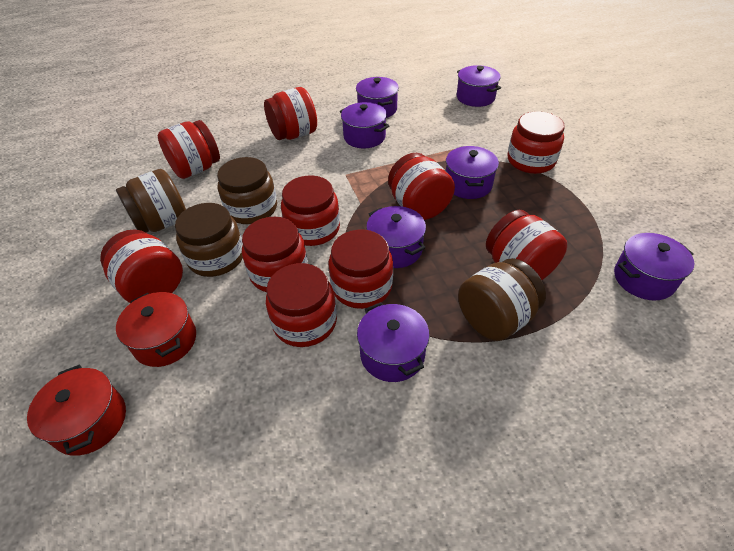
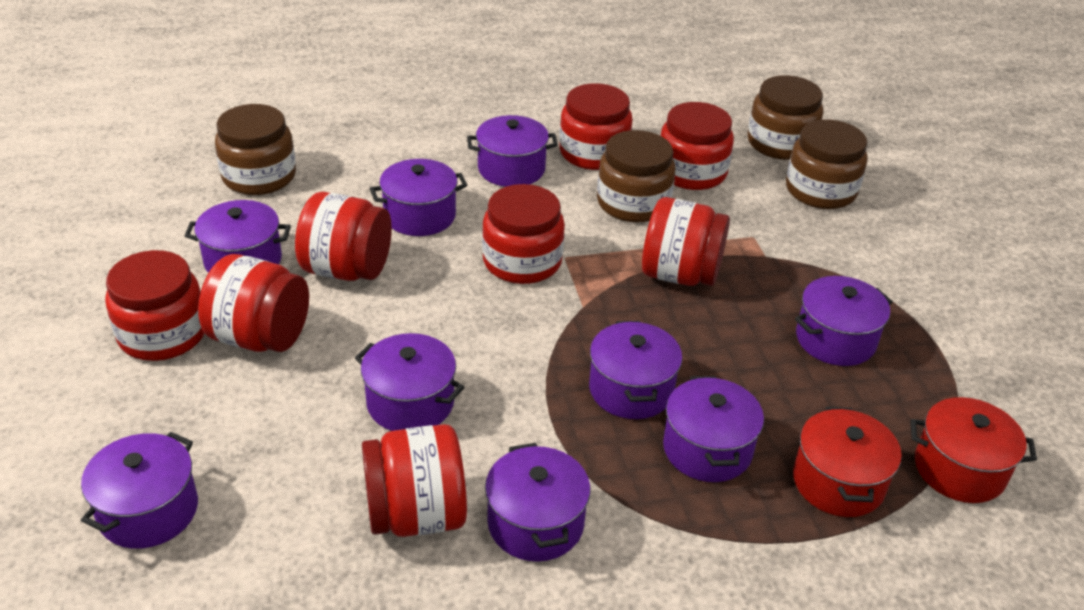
purple pot: [340,102,389,148] [356,77,399,118] [357,302,430,382] [366,206,426,268] [446,146,499,199] [457,65,501,107] [614,233,694,301] = 7 -> [81,432,198,549] [185,200,291,273] [355,333,464,431] [370,159,467,236] [467,115,558,187] [485,443,590,562] [589,321,682,419] [663,376,764,482] [795,276,893,366] = 9
red jar: [100,229,183,303] [158,120,220,179] [242,217,308,292] [264,87,317,140] [266,263,337,347] [281,175,340,246] [328,230,393,309] [388,153,455,220] [486,210,567,280] [507,111,565,174] = 10 -> [105,250,205,361] [198,254,309,352] [295,192,392,281] [362,424,467,537] [482,184,565,284] [559,83,632,170] [642,197,730,286] [661,102,734,190] = 8

